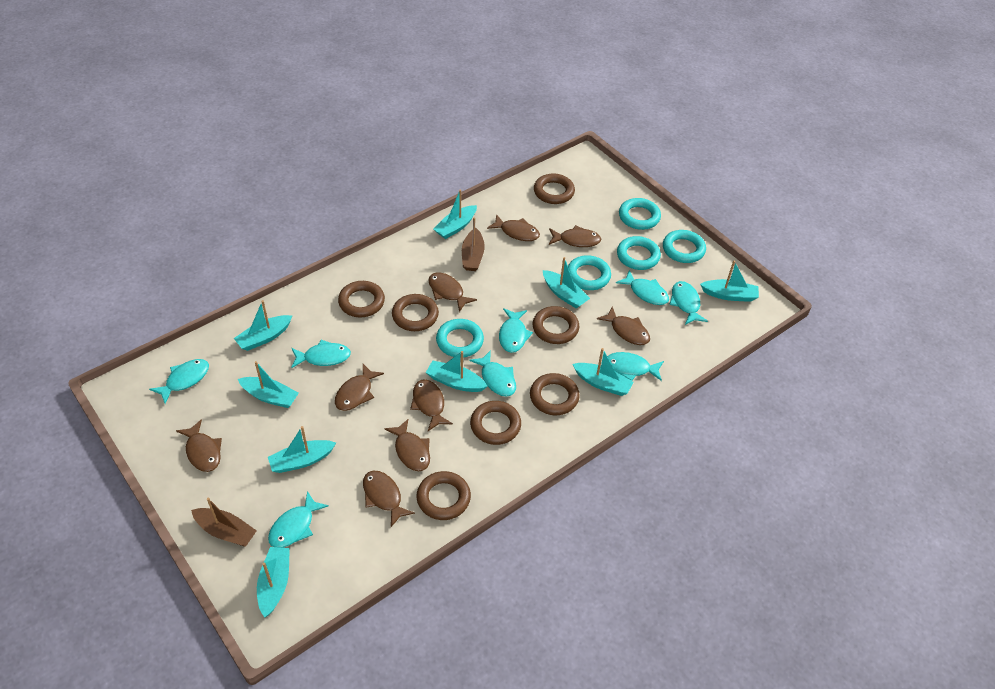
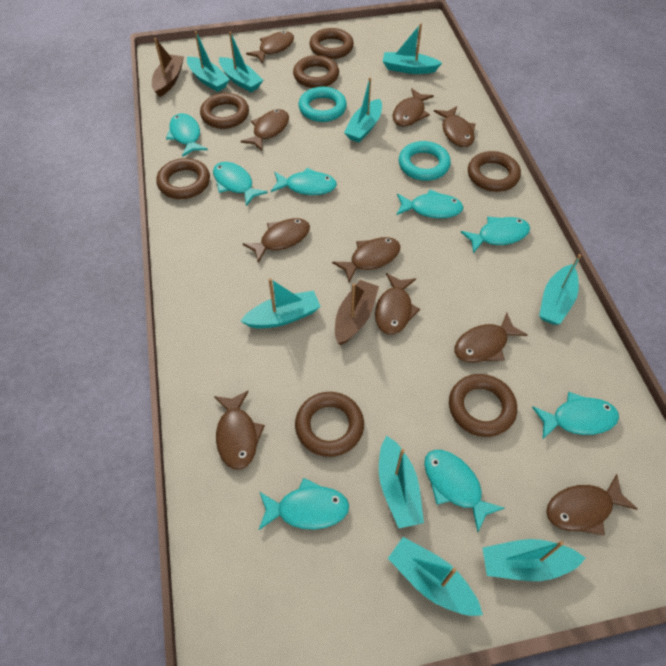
brown fish: [176,419,222,472] [335,364,384,411] [363,471,415,527] [384,419,430,471] [410,379,453,431] [428,273,477,312] [487,214,540,241] [549,225,601,247] [597,307,650,345] = 9 -> [214,390,265,470] [240,109,289,151] [243,218,310,263] [246,31,294,64] [332,237,400,282] [375,273,420,335] [392,88,434,126] [434,106,475,147] [454,313,528,362] [546,474,638,535] = 10
turquoise ring: [436,319,484,358] [568,255,611,290] [617,236,661,270] [619,198,661,230] [663,230,706,263] = 5 -> [298,87,347,122] [399,141,451,181] = 2

